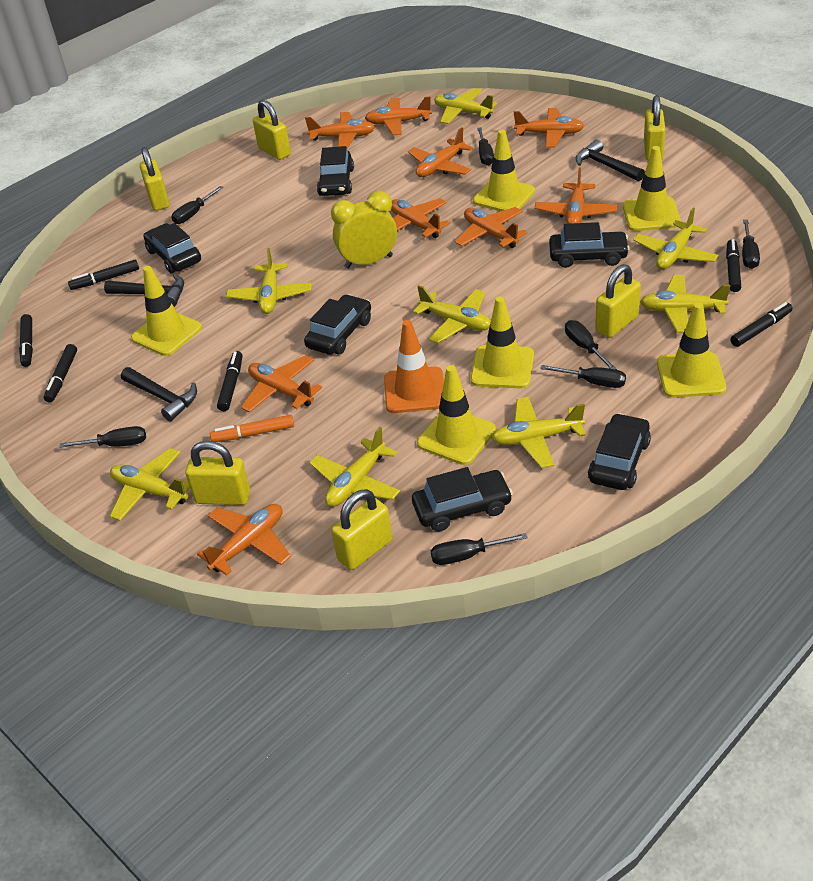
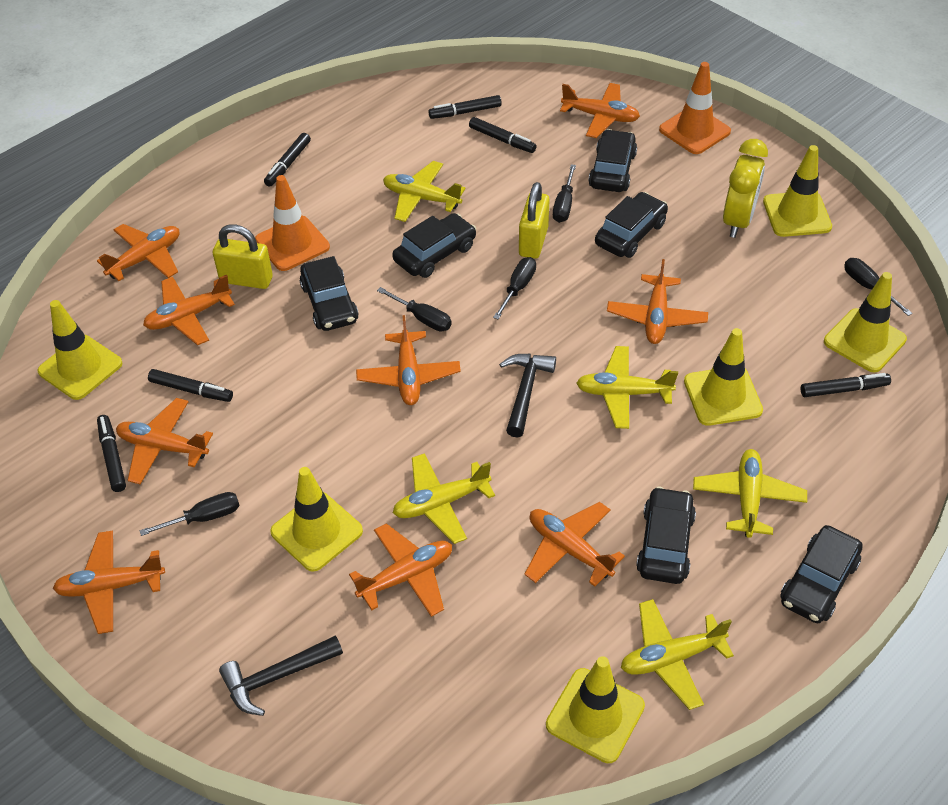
black hammer: [104,274,184,307] [121,367,197,421] [575,140,645,181] = 3 -> [219,635,343,716] [499,354,556,438] = 2
black screwdriver: [59,426,146,448] [171,186,223,224] [431,533,528,565] [477,127,494,166] [540,365,626,388] [565,320,617,370] [742,220,760,269] = 7 -> [140,492,240,536] [377,287,452,331] [493,257,536,320] [553,164,576,223] [844,258,913,316] = 5
orange marker: [210,415,294,442] = 1 -> none = 0
orange traffic cone: [384,320,444,413] = 1 -> [255,175,330,271] [659,62,731,154] = 2
yellow padlock: [140,147,169,211] [186,441,250,505] [253,100,291,160] [331,489,392,570] [595,264,641,338] [644,95,666,161] = 6 -> [213,224,273,289] [519,182,550,259] = 2
yellow plane: [110,448,190,521] [226,248,312,314] [309,427,400,507] [413,285,491,343] [434,88,497,124] [492,397,586,468] [633,208,719,269] [640,275,730,333] = 8 -> [383,161,465,222] [393,453,495,544] [576,346,678,429] [621,599,734,710] [693,449,807,538] = 5

